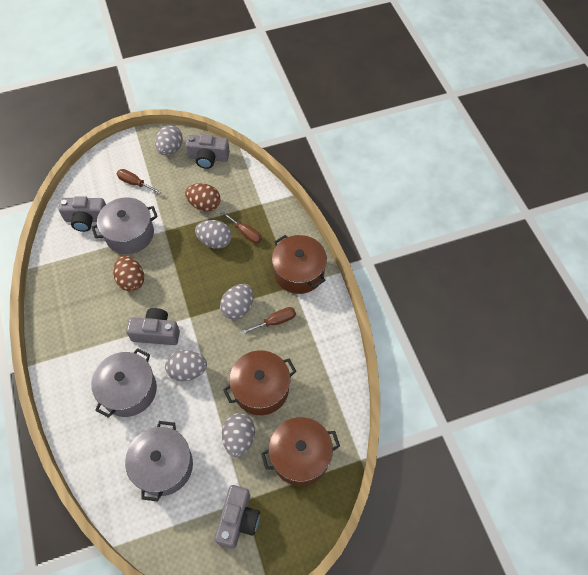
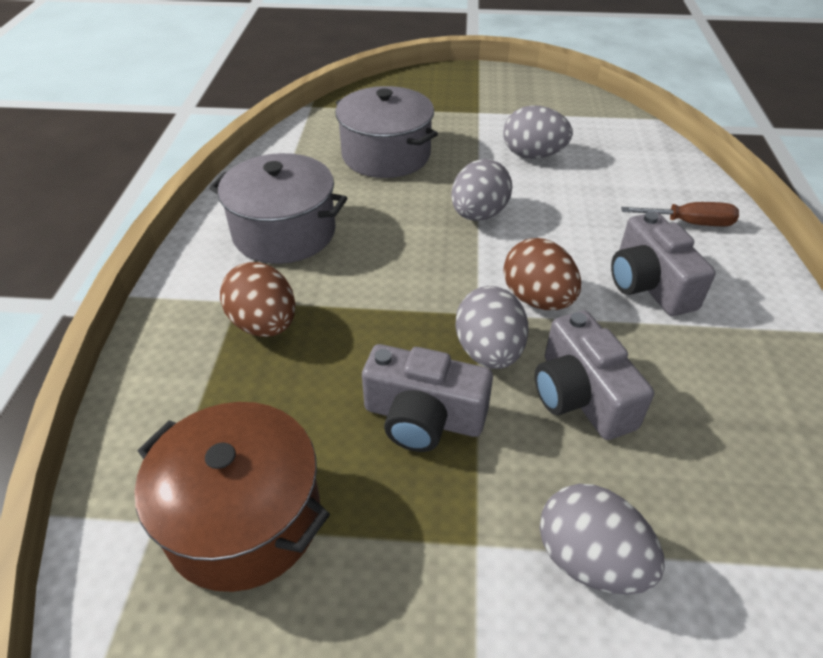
brown pot: [223,350,296,415] [261,417,340,486] [272,235,327,294] = 3 -> [134,402,330,592] = 1
brown screwdriver: [117,169,162,194] [220,210,262,244] [240,307,296,335] = 3 -> [621,202,739,226] = 1
grey camera: [58,196,106,232] [126,308,180,345] [185,134,230,169] [214,485,260,549] = 4 -> [362,344,493,452] [535,310,654,440] [611,212,716,316] = 3
grey egg: [155,125,183,155] [165,350,207,382] [195,220,232,249] [220,284,254,319] [222,413,255,457] = 5 -> [451,159,512,221] [455,286,529,369] [503,105,573,159] [540,484,665,595] = 4
grey pot: [91,197,158,254] [91,348,157,418] [125,421,193,502] = 3 -> [209,153,347,264] [335,86,438,178] = 2

